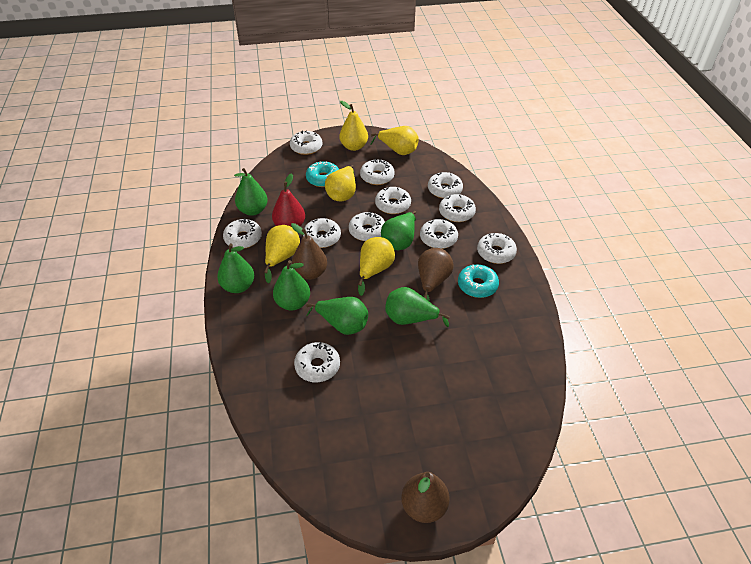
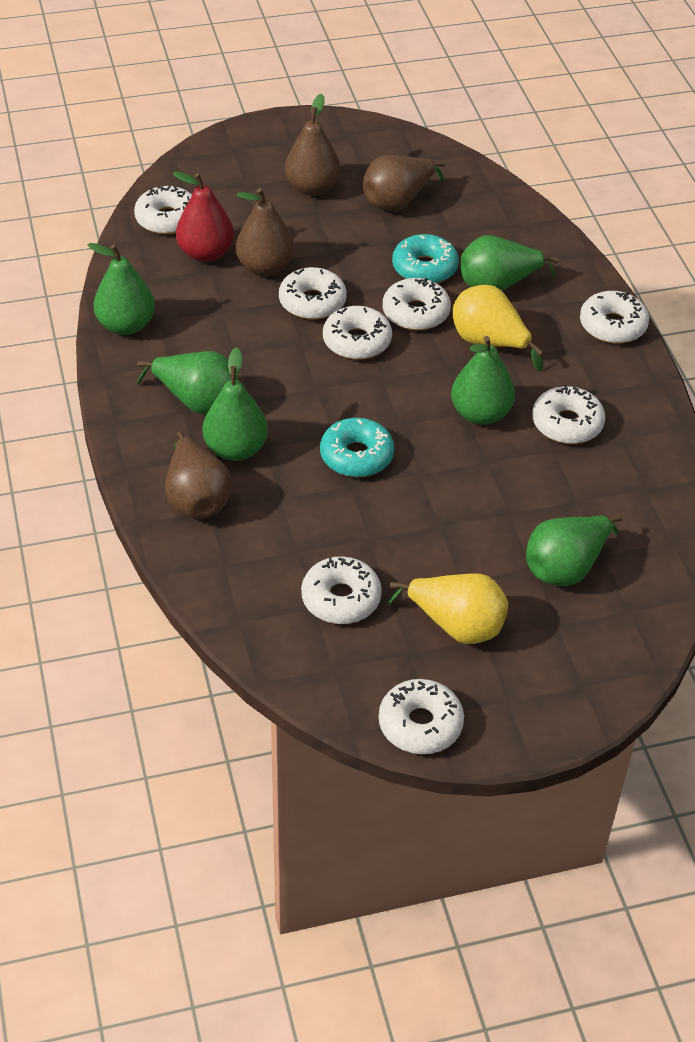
brown pear: [291,223,327,280] [401,472,450,523] [418,248,454,302] = 3 -> [165,431,232,519] [236,188,294,276] [285,94,340,196] [363,155,445,211] = 4
white donut: [223,218,262,249] [290,130,322,155] [294,342,340,382] [303,218,341,248] [349,212,385,241] [360,159,395,185] [375,187,411,214] [420,219,458,249] [428,172,463,199] [439,194,476,222] [477,233,517,264] = 11 -> [134,186,192,235] [279,267,347,320] [301,556,382,624] [323,306,392,360] [379,679,464,754] [383,278,451,331] [532,385,606,444] [580,291,649,344] = 8
yellow pear: [264,225,300,283] [325,165,356,201] [340,101,368,151] [358,237,395,296] [370,126,419,155] = 5 -> [387,573,508,644] [452,285,543,371] = 2

